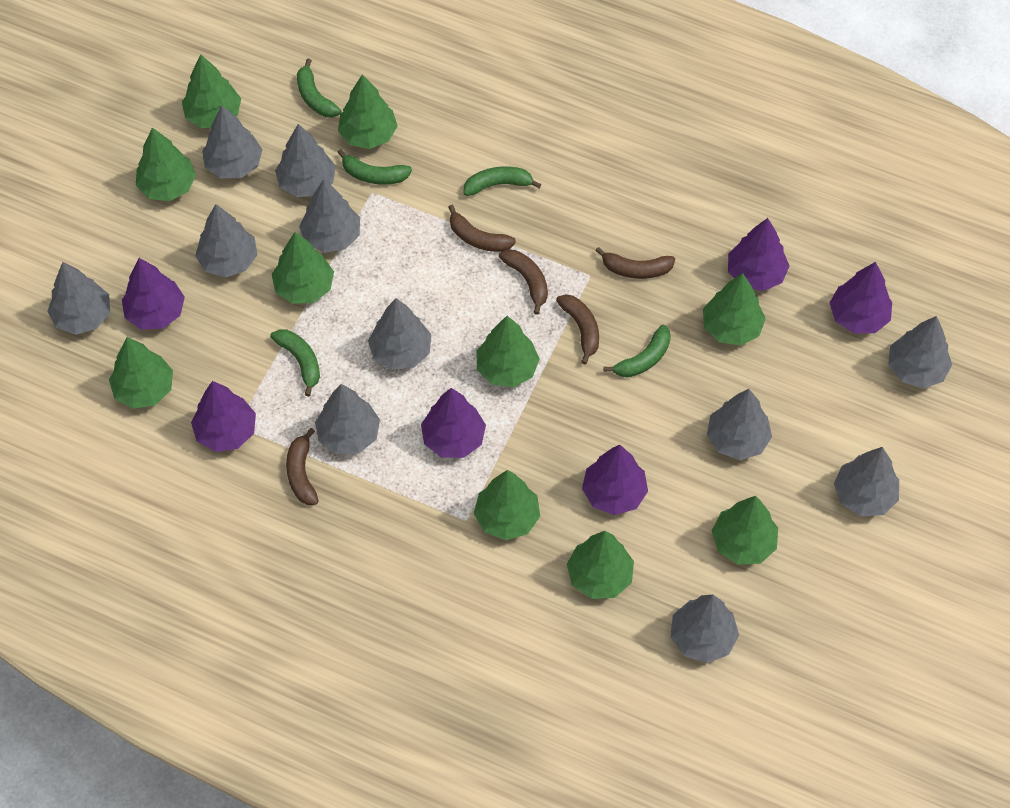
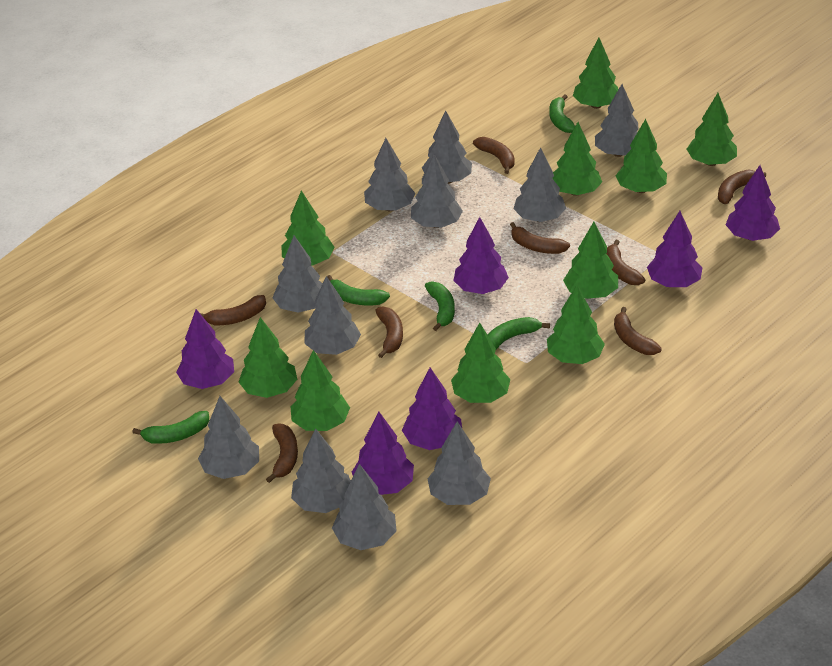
brown banana: [286,428,319,505] [448,205,516,252] [499,249,548,315] [556,294,599,364] [596,247,675,279] = 5 -> [200,295,266,325] [266,424,298,483] [375,306,403,358] [473,137,515,174] [510,222,570,254] [606,240,645,285] [614,307,662,355] [718,170,766,204] = 8

